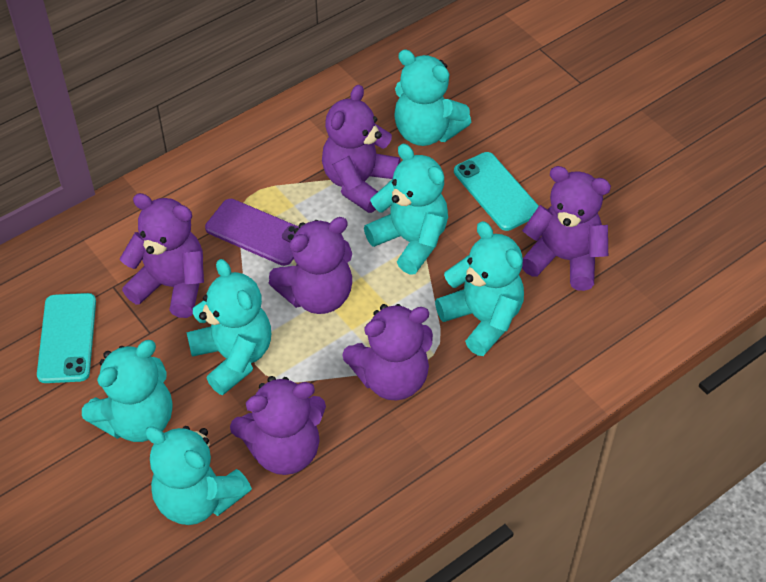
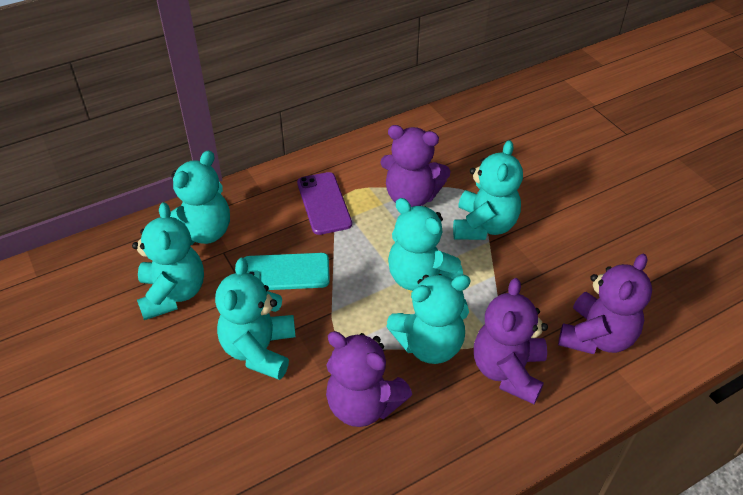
purple teddy bear: [120,193,204,318] [230,376,326,475] [269,217,352,314] [322,85,400,213] [342,304,433,400] [522,166,611,291] = 6 -> [326,331,412,427] [380,125,451,207] [474,278,548,404] [558,254,652,354] = 4
turquoise phone: [37,293,96,383] [454,152,539,231] = 2 -> [244,253,330,290] = 1

